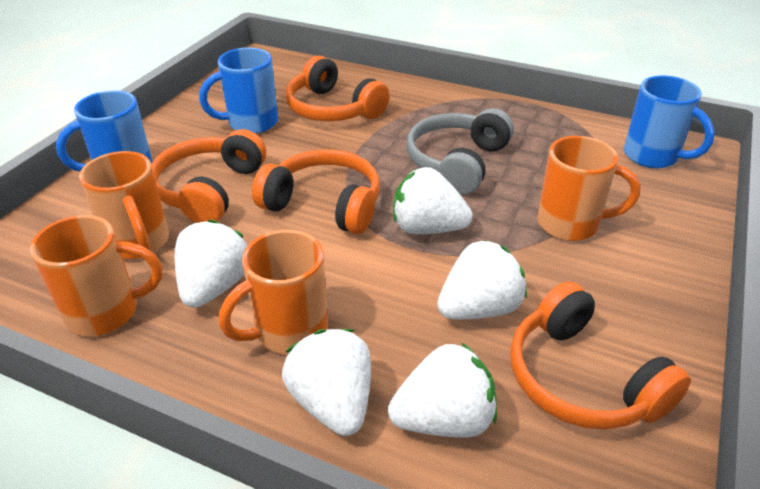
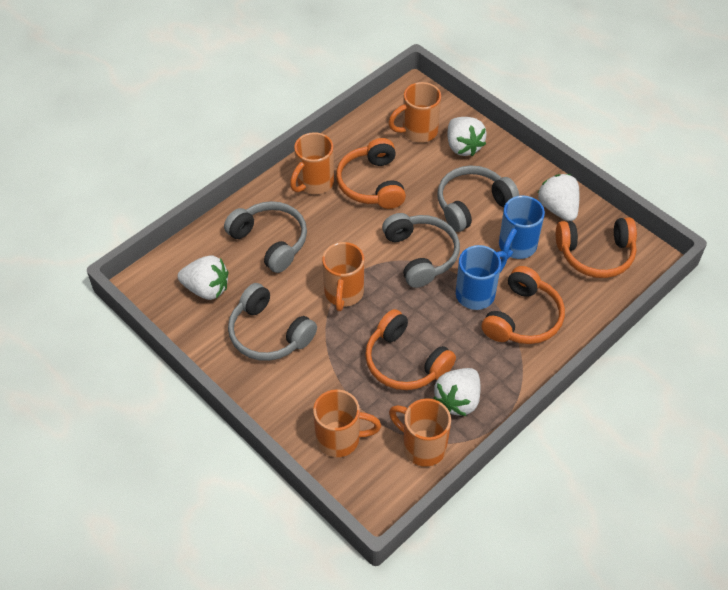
blue mug: [56,90,153,171] [199,47,278,134] [624,76,715,168] = 3 -> [456,245,507,310] [499,196,545,259] = 2
grey headphones: [406,108,514,195] = 1 -> [224,201,307,273] [228,283,317,361] [382,213,460,288] [437,165,519,232] = 4
orange mug: [30,215,162,336] [79,151,169,259] [219,230,328,354] [537,136,641,241] = 4 -> [290,132,334,194] [313,389,381,457] [322,242,364,311] [388,82,441,143] [389,398,451,467] = 5
white strawberry: [175,220,247,308] [282,329,371,436] [388,342,497,438] [393,167,473,234] [437,240,527,319] = 5 -> [178,255,228,300] [434,368,481,416] [447,117,487,156] [538,174,580,221] = 4

